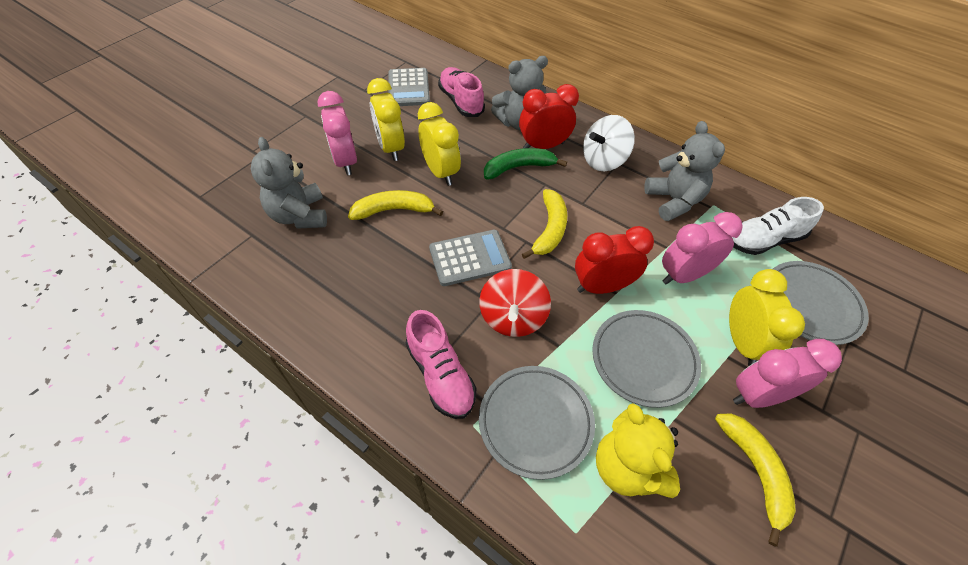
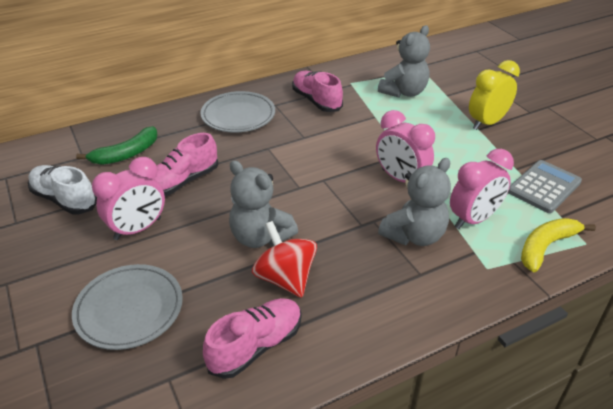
grey calculator: [388,68,430,106] [429,230,512,286] = 2 -> [508,160,582,213] = 1
grey plate: [479,366,595,480] [592,310,701,408] [773,261,869,345] = 3 -> [72,264,183,350] [200,91,275,133] = 2
pink shoe: [405,310,476,419] [438,67,485,117] = 2 -> [154,133,218,196] [203,298,301,379] [292,71,343,112] = 3
red clock: [519,84,579,149] [575,226,654,294] = 2 -> none = 0
white spinning top: [583,115,635,171] = 1 -> none = 0
yellow banana: [348,190,443,220] [522,189,567,259] [715,413,796,547] = 3 -> [521,218,596,272] = 1
yellow clock: [367,78,405,161] [418,102,461,186] [729,269,805,366] = 3 -> [469,60,520,130] = 1
yellow teddy bear: [596,403,680,498] = 1 -> none = 0

